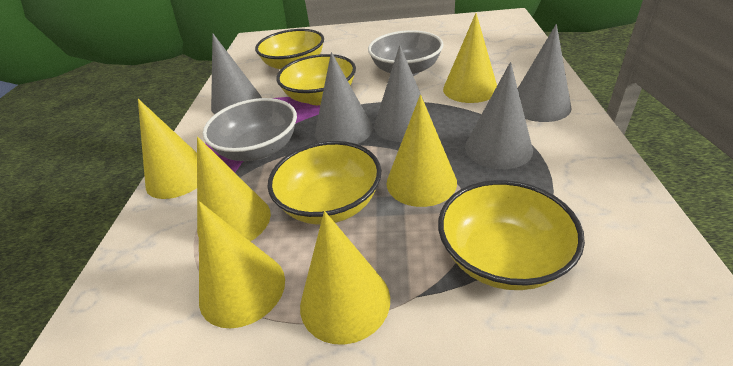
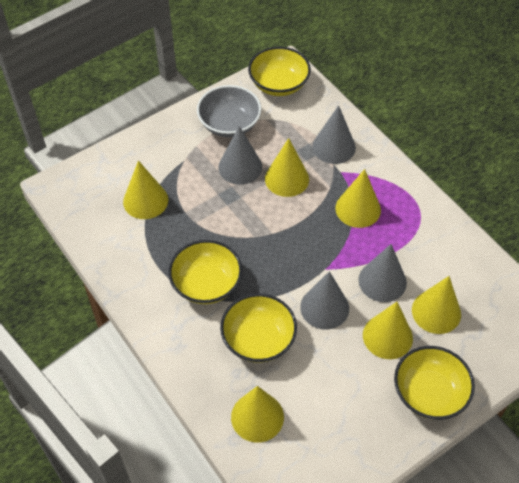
grey bowl: [202,98,297,161] [368,30,443,76] = 2 -> [197,85,261,137] = 1
grey cone: [211,34,262,114] [315,52,373,144] [374,45,432,142] [465,62,533,169] [518,24,571,122] = 5 -> [219,126,262,185] [300,271,349,329] [312,105,356,164] [359,244,407,302] = 4

